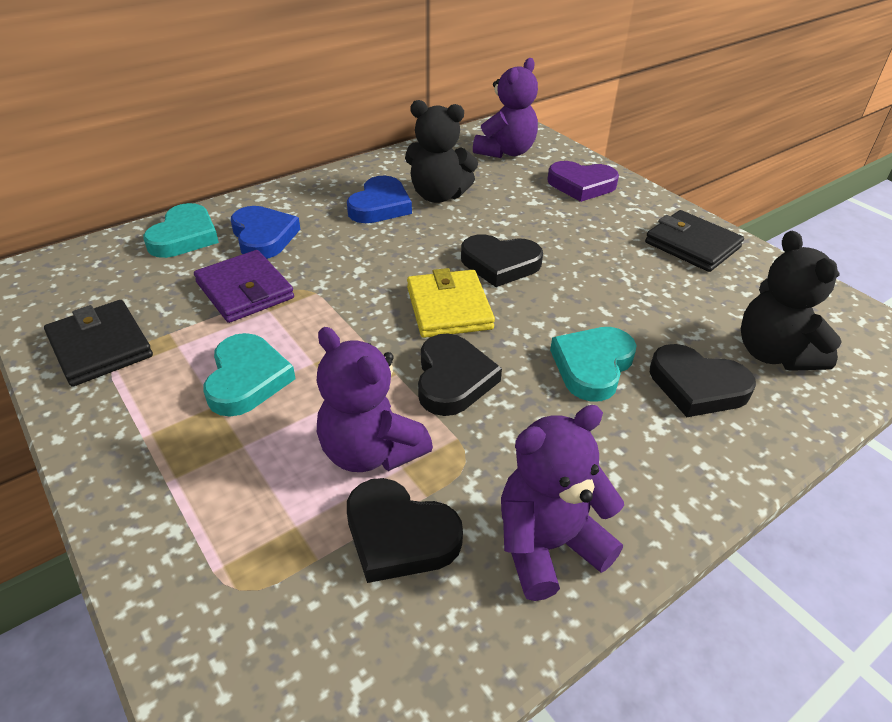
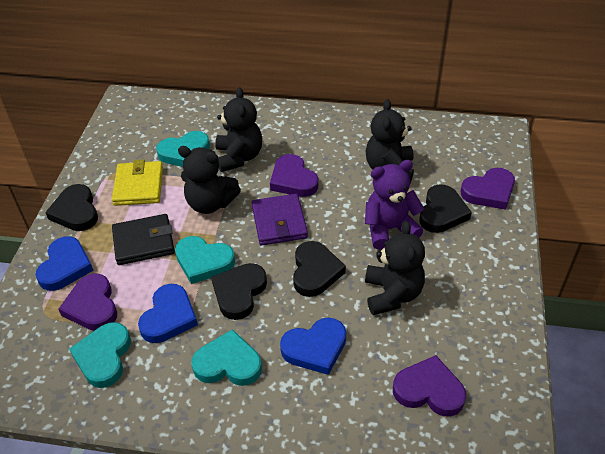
black teddy bear: [405,100,478,203] [741,231,842,371] = 2 -> [178,146,241,214] [215,87,262,172] [365,99,414,183] [365,221,425,315] = 4
black wallet: [44,300,153,387] [645,210,744,272] = 2 -> [112,214,175,265] = 1
blue heart: [231,206,301,259] [347,176,412,223] = 2 -> [35,236,94,291] [138,284,198,343] [280,318,346,375] = 3
purple heart: [547,161,619,202] = 1 -> [58,273,117,331] [270,154,318,197] [393,355,466,417] [461,168,515,210] = 4
purple teddy bear: [317,327,433,472] [473,58,538,158] [501,405,624,601] = 3 -> [365,160,424,250] = 1
turquoise heart: [143,203,219,258] [204,333,296,417] [550,327,637,401] = 3 -> [69,322,131,388] [156,131,210,167] [175,236,235,284] [192,329,262,386] = 4

